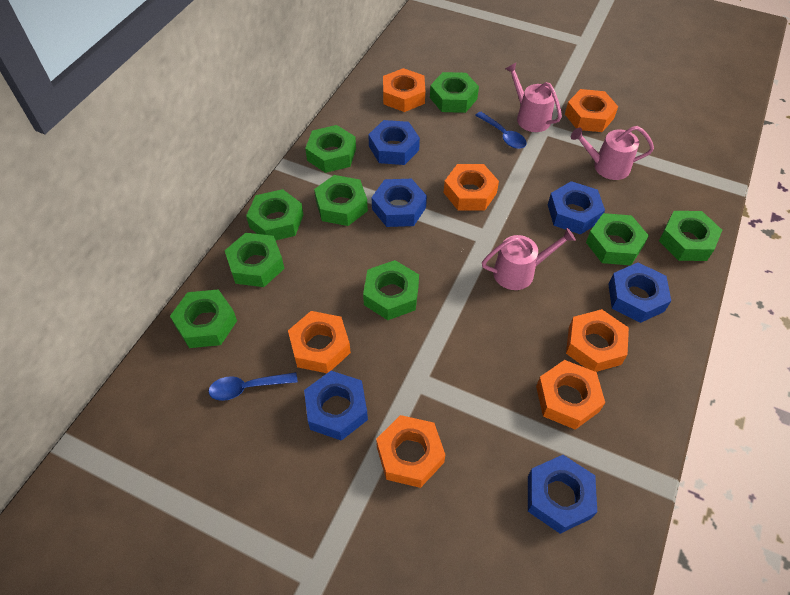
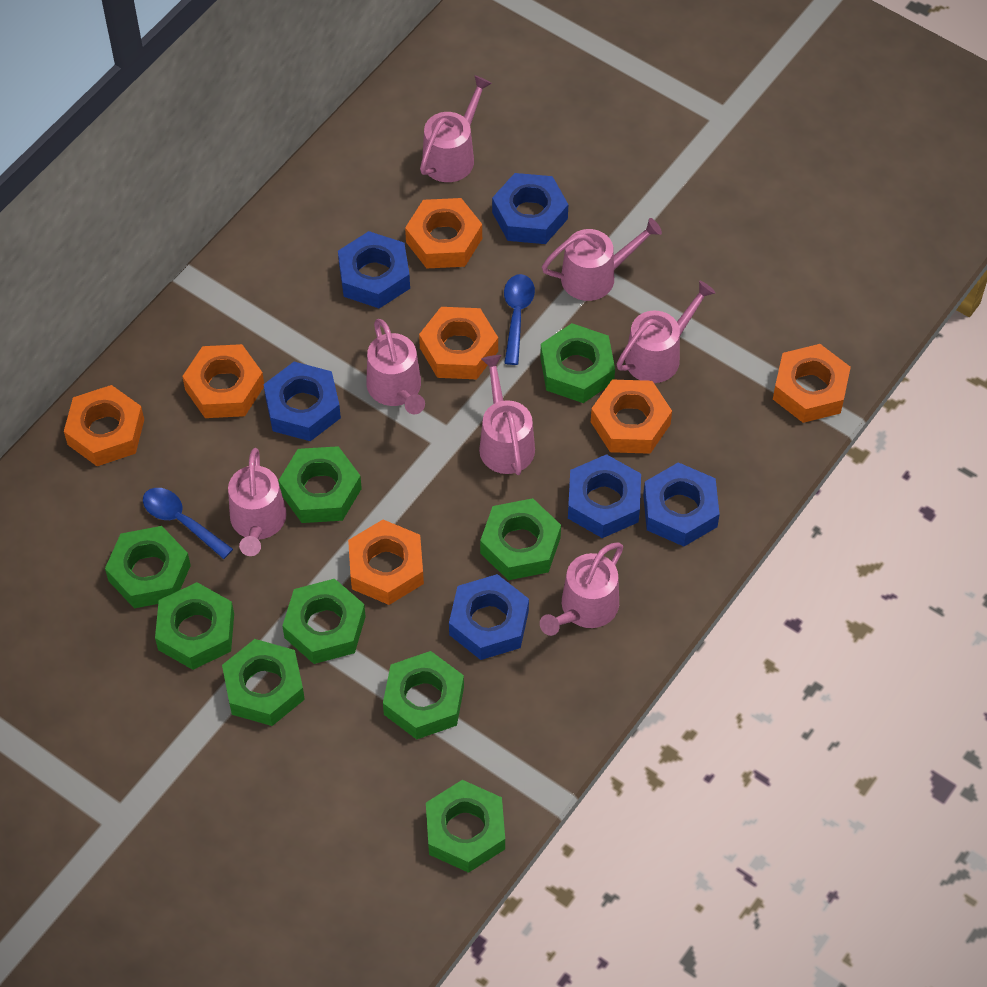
pink watering can: [482,228,576,290] [505,63,562,132] [571,126,654,180] = 3 -> [228,448,287,556] [366,319,425,414] [420,75,492,182] [479,355,535,475] [540,542,623,636] [542,218,662,301] [617,281,715,383] = 7

